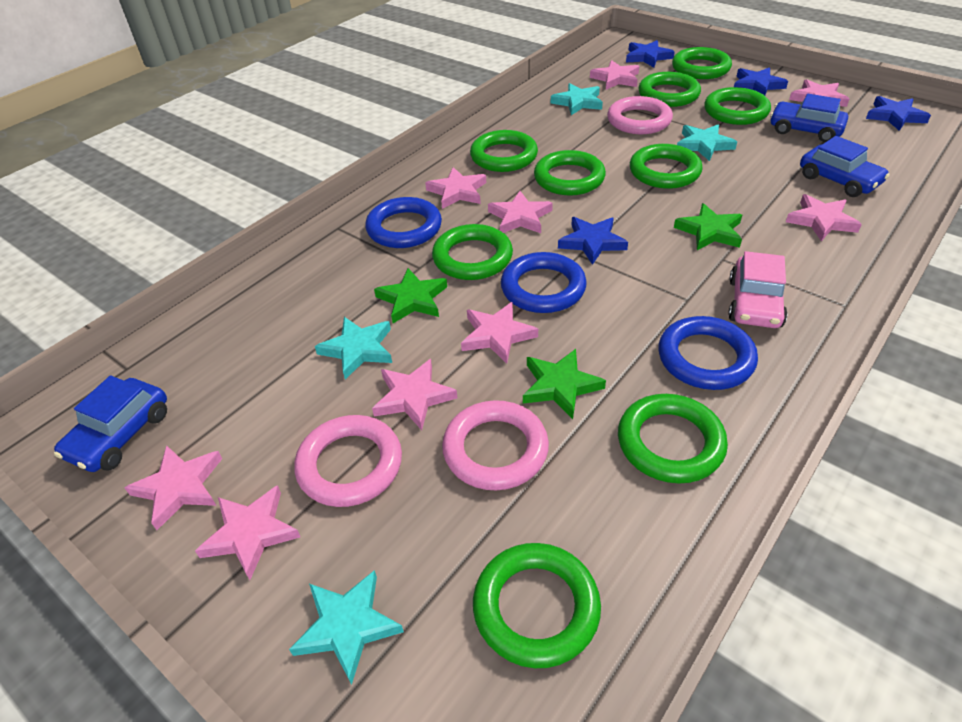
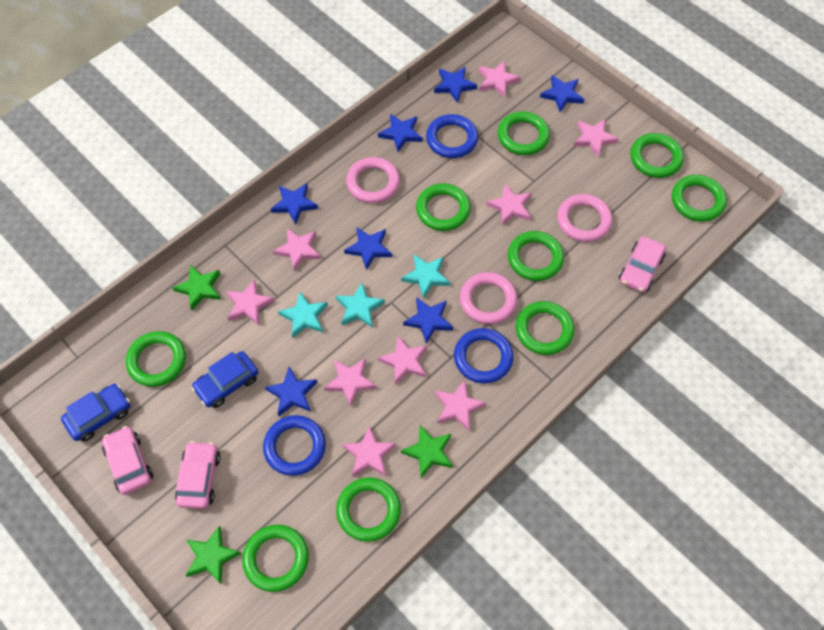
blue car: [54,376,167,472] [770,94,848,142] [800,136,890,197] = 3 -> [61,384,130,442] [192,351,258,408] = 2
blue star: [558,217,628,265] [626,40,675,68] [734,67,788,95] [866,96,931,131] = 4 -> [265,367,317,416] [271,183,318,225] [344,227,392,270] [378,114,422,152] [403,297,453,344] [434,66,477,103] [540,75,584,112] = 7
pink car: [728,251,787,328] = 1 -> [102,426,153,495] [175,441,221,509] [619,236,666,293] = 3
turquoise star: [289,570,404,685] [315,317,392,379] [551,83,603,115] [677,124,737,161] = 4 -> [278,292,328,338] [336,283,385,327] [401,255,450,298] = 3

